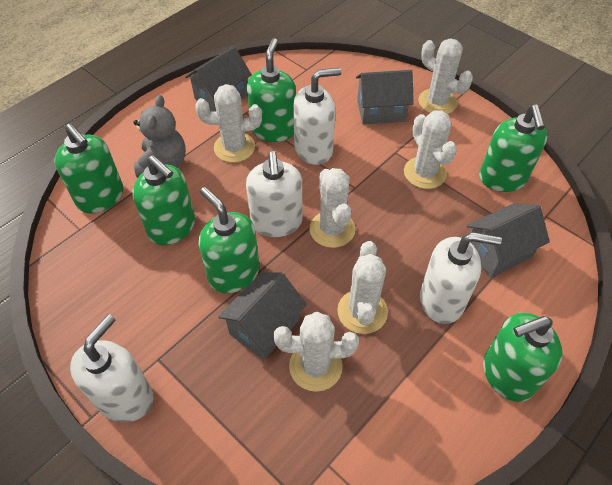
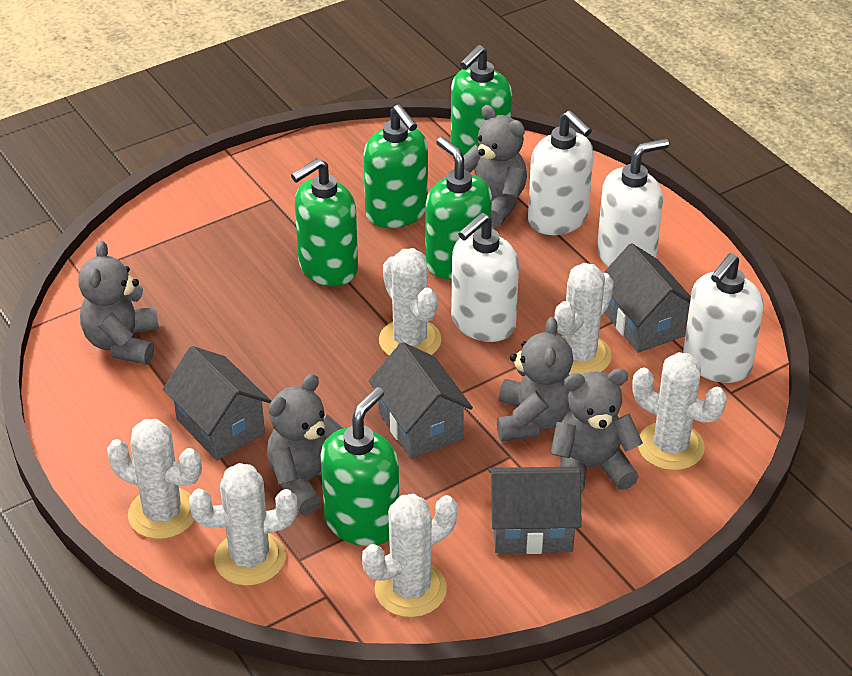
green soap dispenser: [54,123,124,214] [132,155,195,245] [199,187,259,293] [247,38,296,142] [479,105,548,192] [483,313,563,402] = 6 -> [291,158,358,286] [320,387,399,546] [363,104,428,228] [426,137,492,280] [451,45,512,156] = 5
grey teddy bear: [133,95,186,178] = 1 -> [78,241,159,365] [267,374,344,515] [463,105,527,227] [497,317,573,441] [551,368,643,493] = 5

